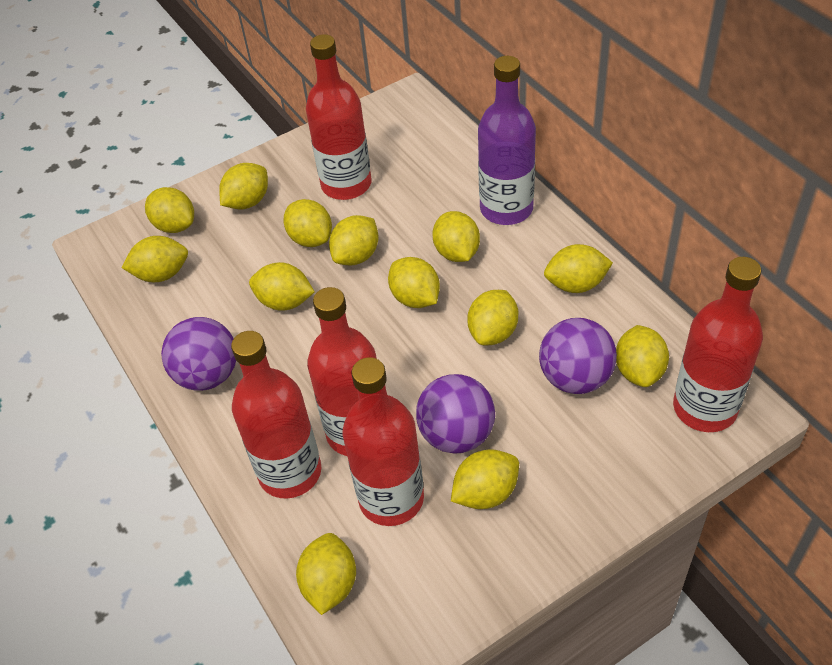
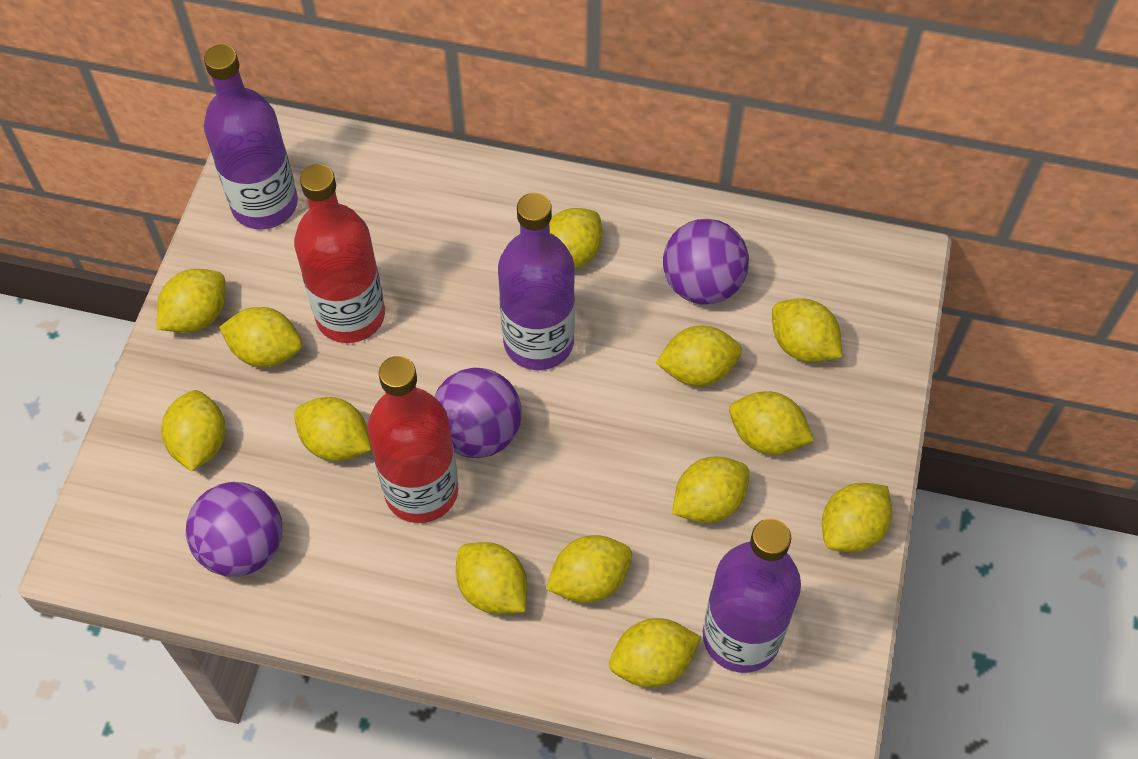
purple bottle: [478,56,536,225] = 1 -> [204,44,298,229] [498,193,575,370] [703,518,801,673] = 3
red bottle: [231,331,321,499] [306,34,371,200] [307,287,377,456] [343,357,424,526] [673,257,763,432] = 5 -> [294,164,385,343] [368,356,458,523] = 2

